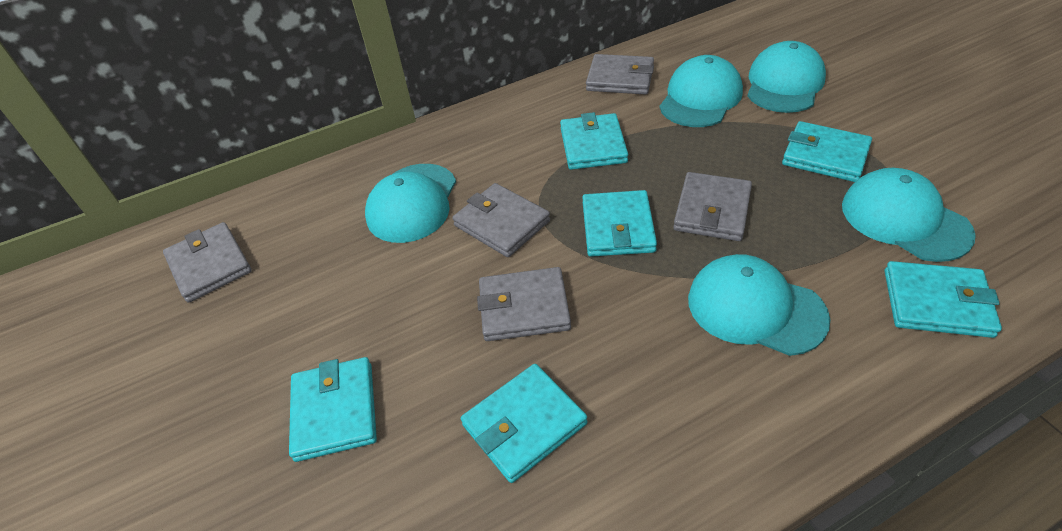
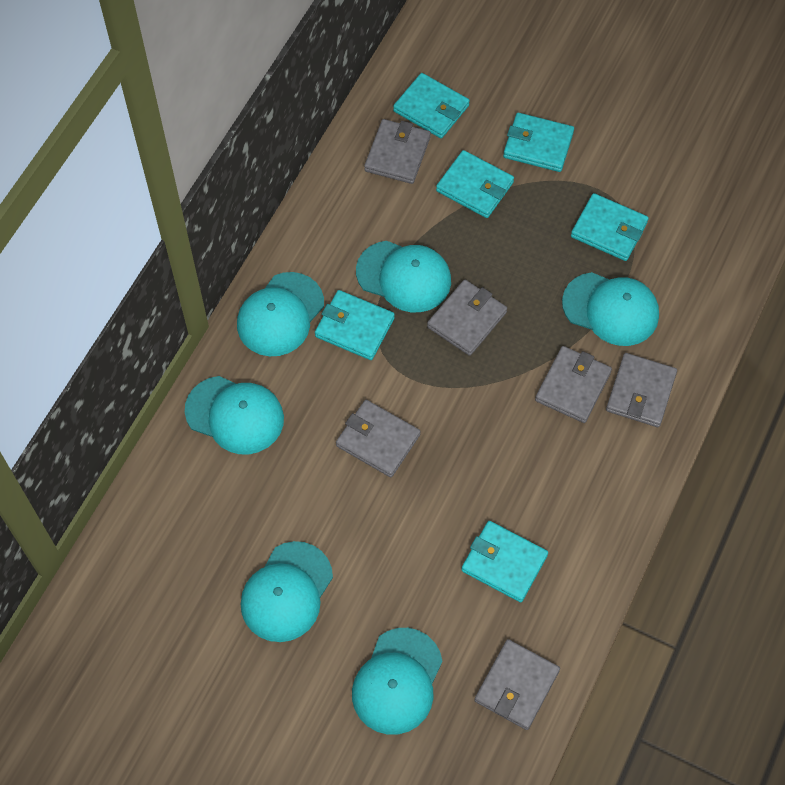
grey wallet: [163,222,252,303] [452,183,550,257] [477,267,571,341] [586,54,654,95] [673,172,752,241] = 5 -> [336,400,421,477] [364,119,431,184] [427,280,507,356] [474,639,560,730] [535,346,612,423] [606,353,677,427] = 6
turquoise cap: [365,164,456,243] [659,55,743,127] [688,254,830,356] [747,41,826,113] [842,168,976,262] = 5 -> [185,376,284,454] [237,272,324,356] [240,541,333,642] [352,628,442,735] [356,241,451,312] [562,272,659,346] = 6

